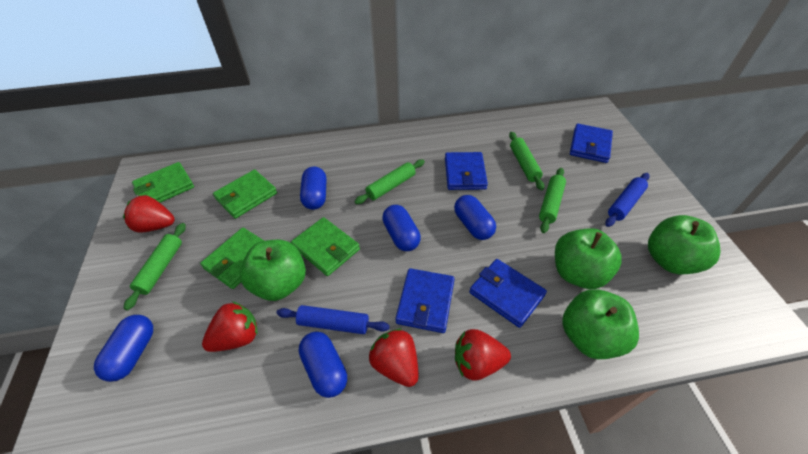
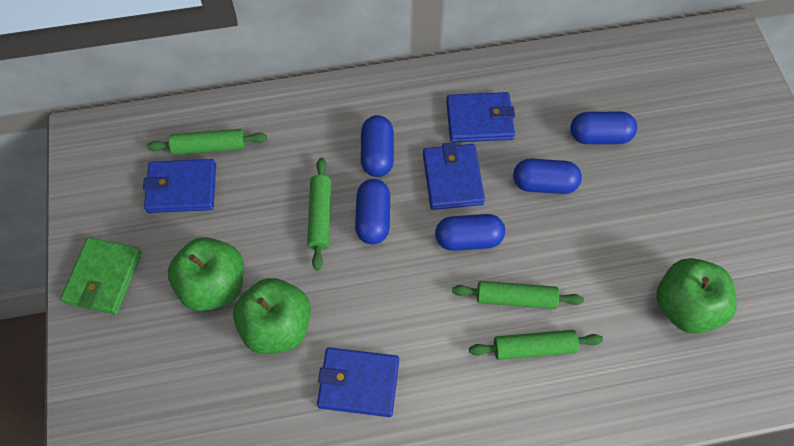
blue rolling pin: [277,305,390,334] [605,173,650,227] = 2 -> none = 0
green apple: [240,240,306,301] [555,228,622,289] [562,289,639,359] [648,215,721,274] = 4 -> [168,237,244,311] [233,278,311,354] [656,258,737,334] = 3
green wallet: [132,162,194,203] [200,228,264,289] [213,170,277,219] [291,217,360,276] = 4 -> [61,237,142,315] = 1
red strawberry: [123,195,175,233] [202,301,257,352] [369,329,418,387] [455,329,511,381] = 4 -> none = 0

